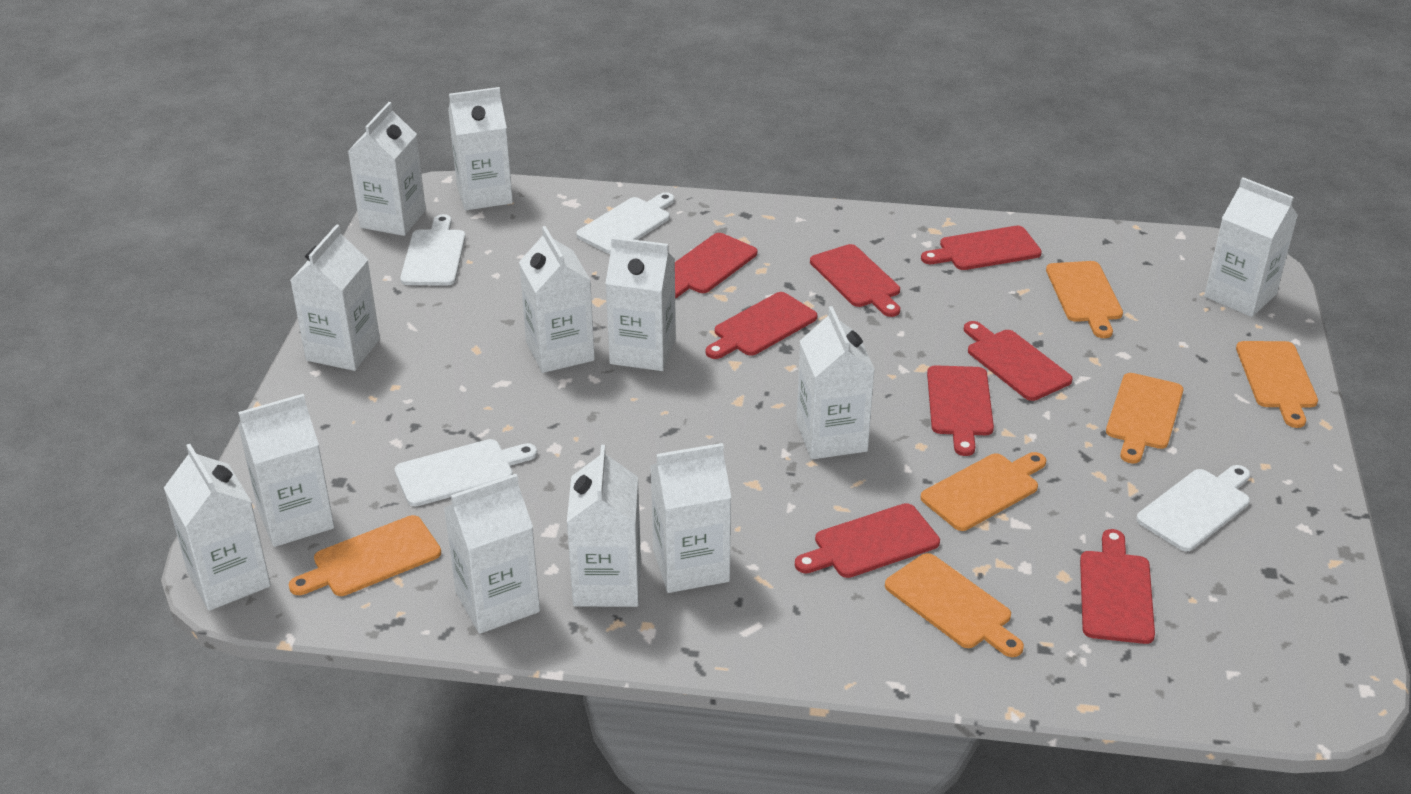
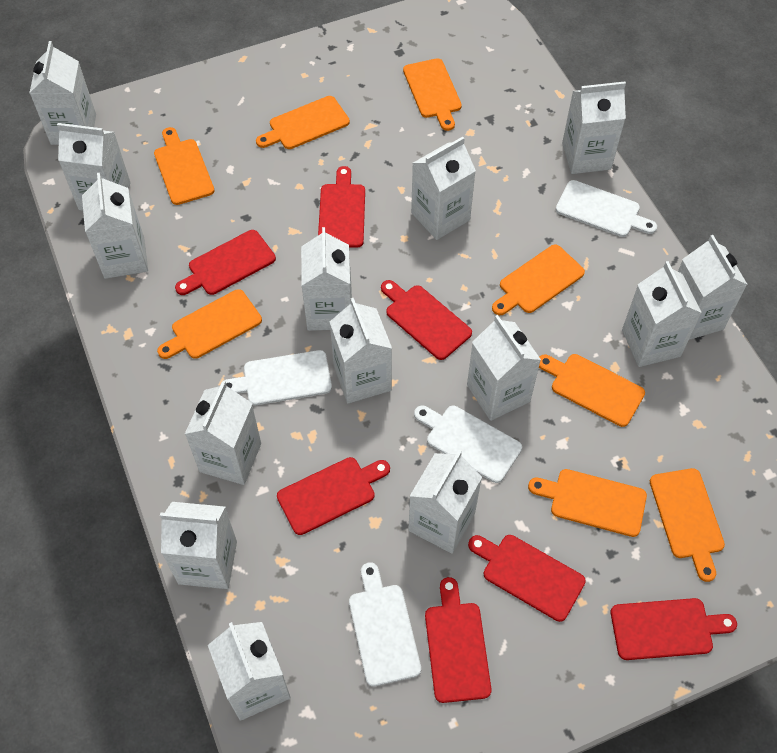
orange cutting board: [289,515,441,596] [885,553,1024,657] [921,452,1046,531] [1046,261,1123,338] [1106,373,1183,464] [1236,341,1318,428] = 6 -> [154,127,214,205] [157,289,262,359] [256,96,350,149] [403,58,462,131] [492,245,585,315] [528,469,647,537] [539,354,645,427] [650,468,725,582] = 8
red cutting board: [675,233,757,299] [705,292,817,359] [795,503,940,578] [810,244,900,317] [921,226,1042,270] [927,365,994,456] [964,321,1073,401] [1080,529,1155,644] = 8 -> [175,230,276,295] [277,457,390,535] [318,166,365,248] [381,280,472,360] [425,577,491,703] [468,535,586,622] [611,598,737,660] = 7
white carton: [164,444,271,611] [238,394,334,547] [290,224,380,371] [348,102,426,236] [444,474,540,634] [448,87,513,211] [519,226,595,373] [567,445,641,607] [605,237,676,371] [650,443,731,593] [796,306,875,459] [1204,177,1298,317] = 12 -> [29,41,96,145] [57,123,131,211] [82,173,148,279] [160,502,237,589] [185,381,261,485] [208,622,291,721] [301,227,352,331] [330,298,392,404] [408,450,482,554] [411,137,476,240] [467,315,541,421] [562,81,626,174] [622,261,702,367] [678,235,748,340] = 14

